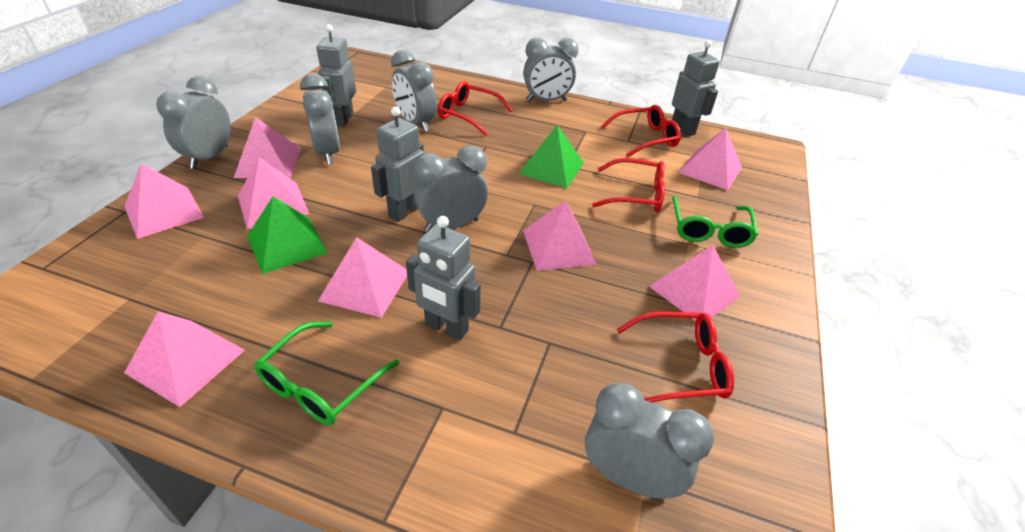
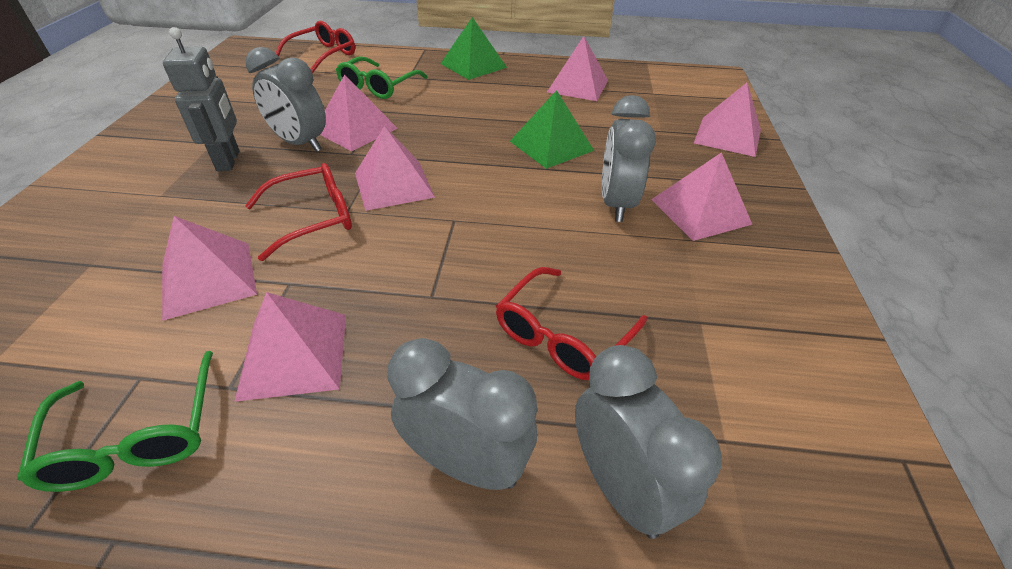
grey clock: [156,76,231,169] [300,74,340,165] [391,50,437,132] [413,146,488,231] [523,38,579,101] [585,382,714,499] = 6 -> [246,47,326,152] [388,338,537,490] [575,345,722,539] [602,95,656,222] = 4
grey robot: [317,24,356,126] [371,107,424,222] [406,216,481,341] [672,40,720,137] = 4 -> [163,27,239,171] = 1
pink pyramid: [124,163,204,239] [124,312,245,407] [234,117,301,178] [238,158,309,229] [318,237,407,318] [523,201,597,271] [649,245,740,321] [679,128,742,190] = 8 -> [162,216,257,321] [234,292,346,402] [320,74,398,151] [355,126,435,211] [547,36,608,101] [651,152,753,241] [694,83,761,157] = 7
red glasses: [438,81,513,136] [592,158,665,212] [601,105,681,158] [616,312,734,402] = 4 -> [245,163,352,261] [276,21,355,73] [496,267,647,380] = 3

